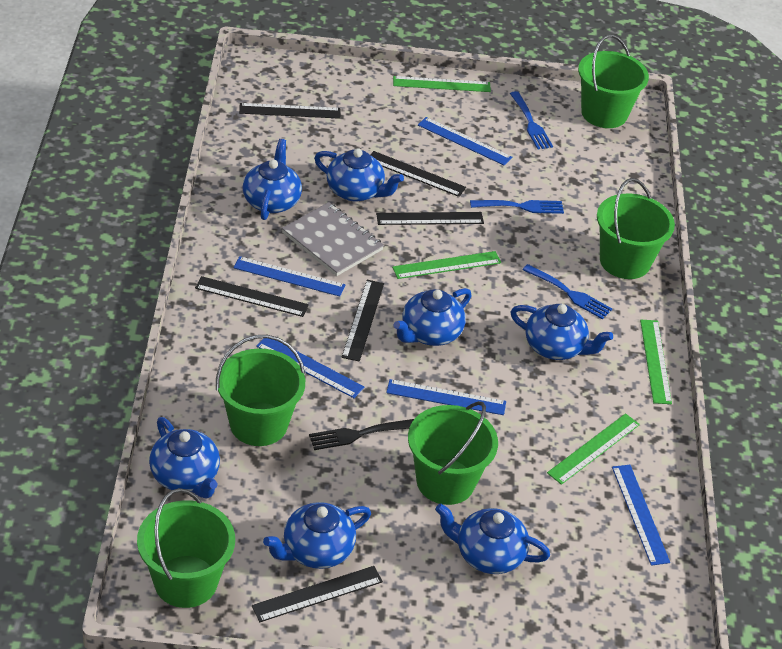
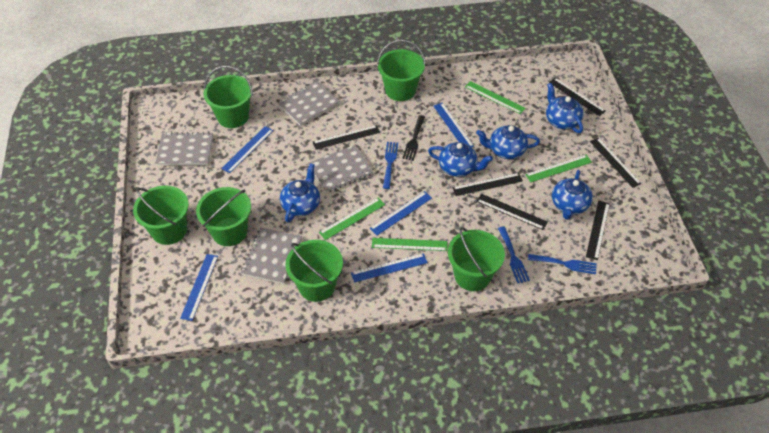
blue teapot: [149,417,220,499] [242,139,302,220] [263,502,371,569] [314,148,404,202] [394,288,472,346] [435,504,550,574] [510,304,613,360] = 7 -> [280,163,320,223] [428,142,493,177] [476,125,540,159] [546,83,584,133] [552,170,593,220] = 5
green bucket: [137,488,235,608] [216,335,305,446] [408,401,498,505] [578,35,649,128] [597,178,675,279] = 5 -> [133,186,189,245] [196,187,251,246] [204,66,253,128] [285,240,343,302] [377,40,426,101] [448,227,505,291] = 6
grey notebook: [282,202,384,276] = 1 -> [156,132,213,165] [241,228,302,284] [278,81,340,126] [308,145,374,193] = 4

